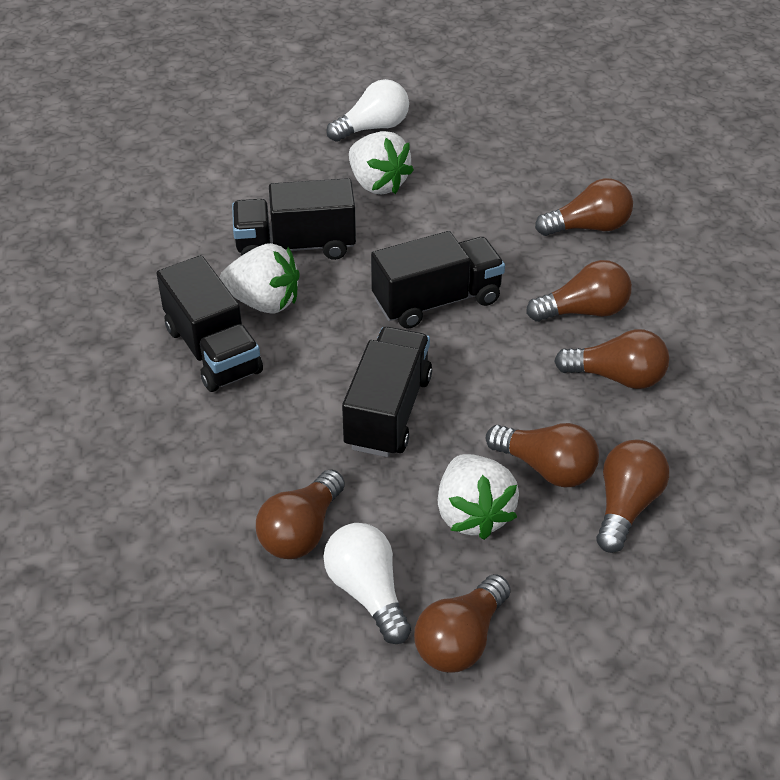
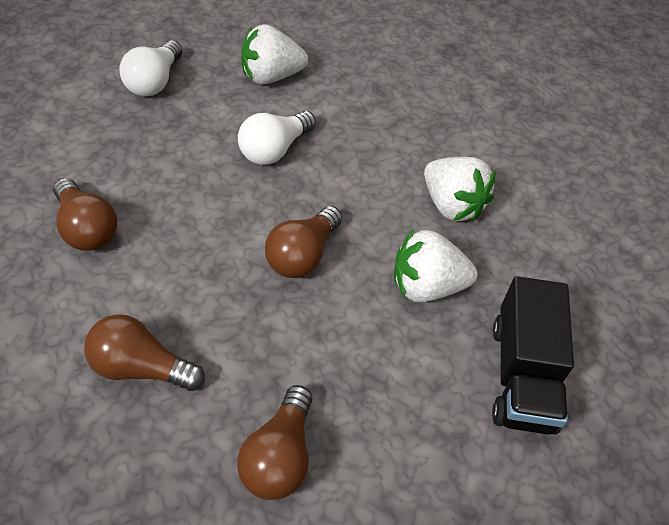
black truck: [156,255,263,392] [232,178,356,260] [342,327,432,457] [371,231,505,329] = 4 -> [492,276,574,435] = 1
brown light bulb: [256,469,345,559] [414,574,511,673] [486,423,599,487] [526,260,632,322] [535,178,633,236] [554,329,669,389] [596,440,669,553] = 7 -> [53,178,117,251] [84,314,205,391] [237,385,313,500] [265,206,342,278] = 4

